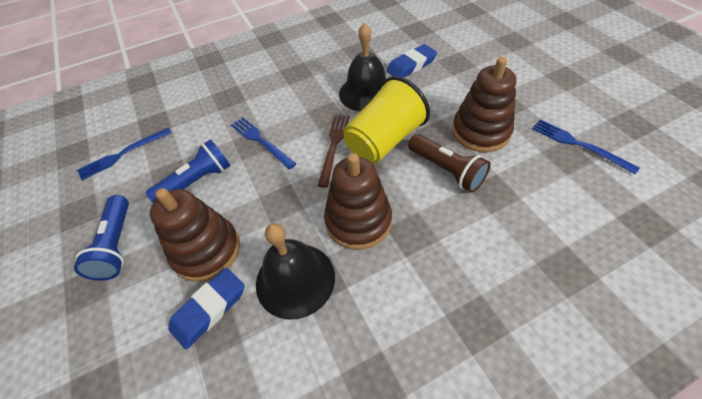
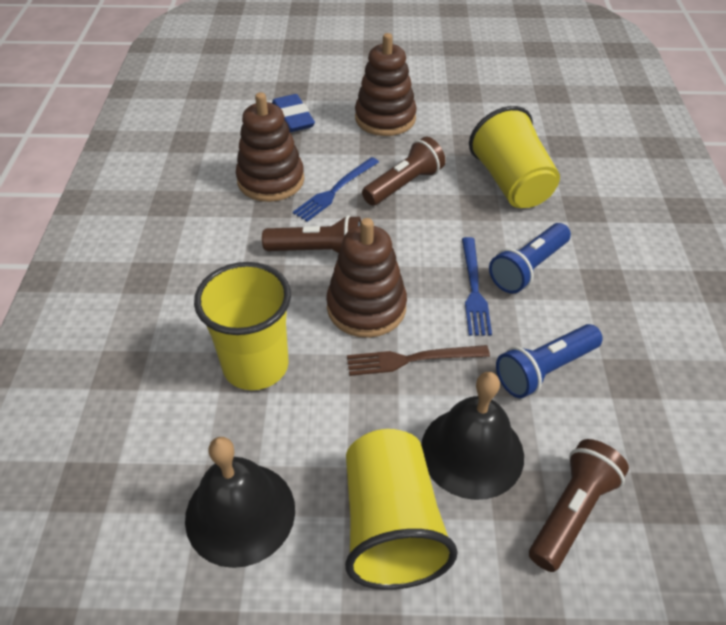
blue eraser: [168,268,245,349] [386,44,437,78] = 2 -> [272,94,315,132] = 1
blue fork: [77,128,172,180] [231,117,296,169] [532,119,640,174] = 3 -> [293,157,379,222] [462,237,492,336] = 2
brown flashlight: [408,134,491,193] = 1 -> [262,215,361,253] [362,137,445,206] [529,439,629,572] = 3
yellow cup: [344,76,430,164] = 1 -> [194,262,291,390] [345,429,458,590] [469,106,560,208] = 3

